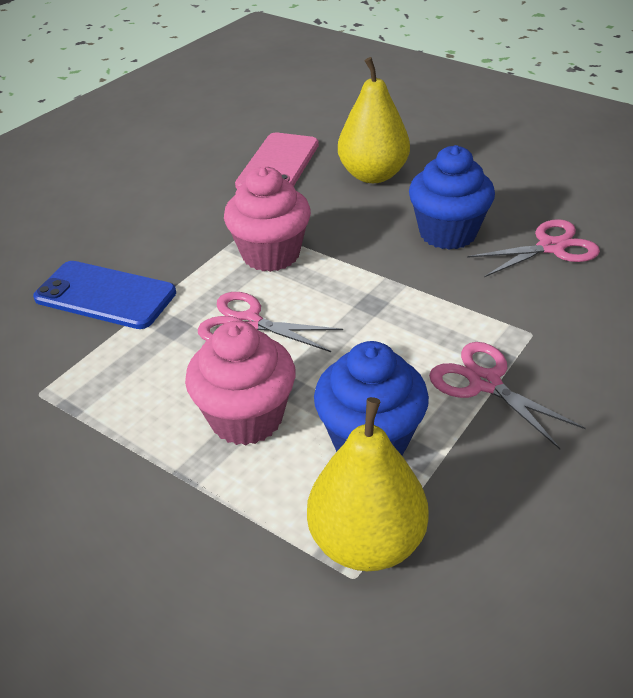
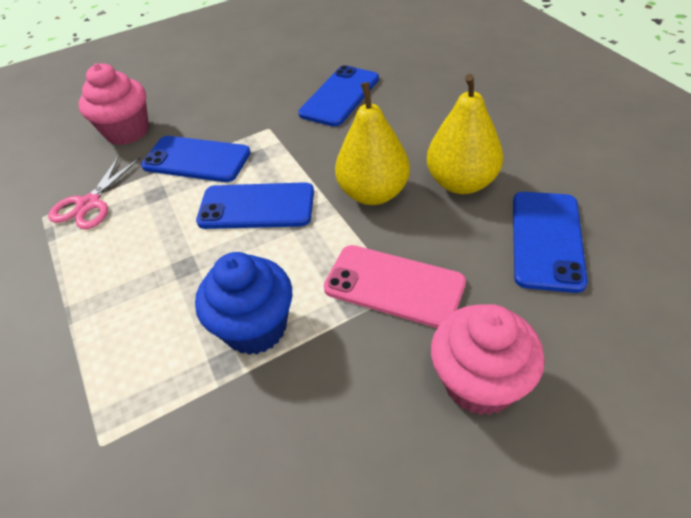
blue cupcake: [314,341,429,455] [409,145,495,250] = 2 -> [195,252,292,355] = 1
blue phone: [33,261,176,329] = 1 -> [141,136,251,182] [196,182,314,229] [298,65,379,127] [513,192,588,293] = 4
pink scissors: [198,292,343,352] [429,342,586,449] [467,219,600,277] = 3 -> [48,155,140,229] = 1

